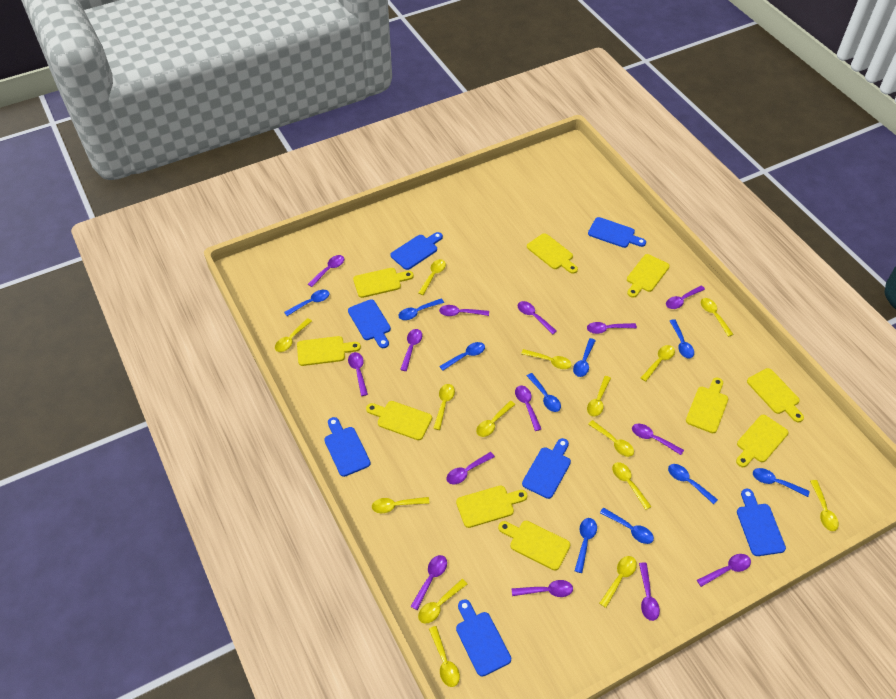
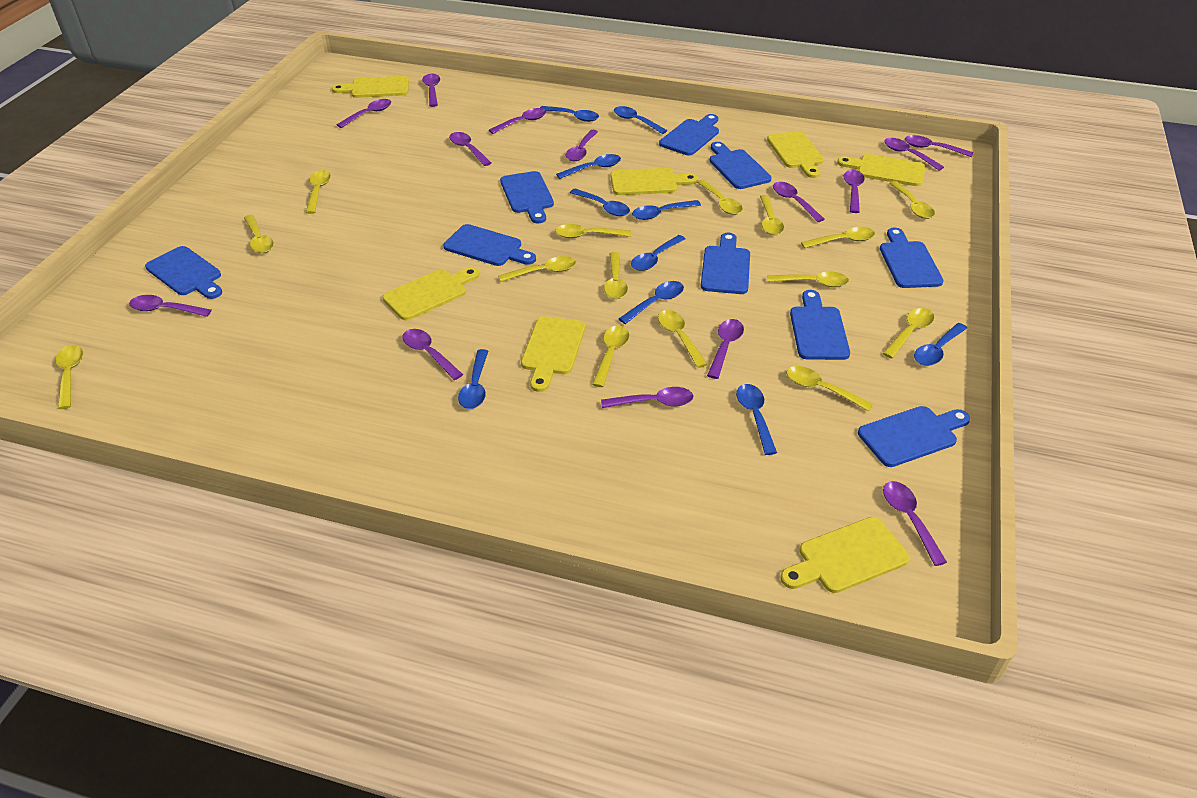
blue cutting board: [324,417,371,477] [348,299,391,348] [390,232,443,270] [456,599,511,677] [522,438,571,499] [588,217,646,248] [737,489,786,556] = 7 -> [145,246,222,299] [443,224,536,266] [500,171,554,223] [659,114,719,156] [701,233,750,294] [709,142,772,189] [790,290,850,360] [858,406,970,467] [880,228,944,288] = 9
yellow cutting board: [297,336,361,366] [353,268,414,298] [366,401,432,440] [456,486,528,528] [498,521,570,571] [527,233,578,274] [627,254,669,298] [686,378,728,433] [736,415,788,467] [747,368,804,422] = 10 -> [332,76,409,98] [383,267,480,320] [521,316,585,392] [610,168,698,195] [767,131,824,178] [781,517,910,593] [837,154,926,186] = 7

